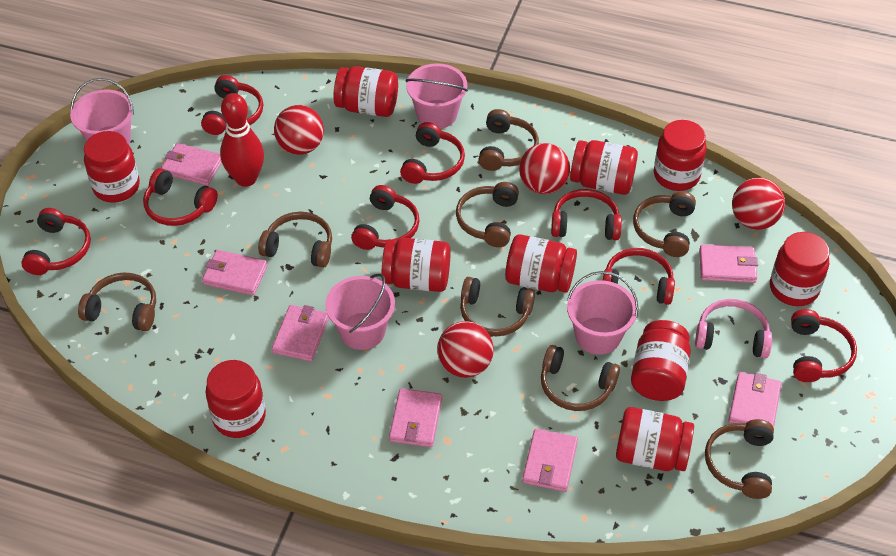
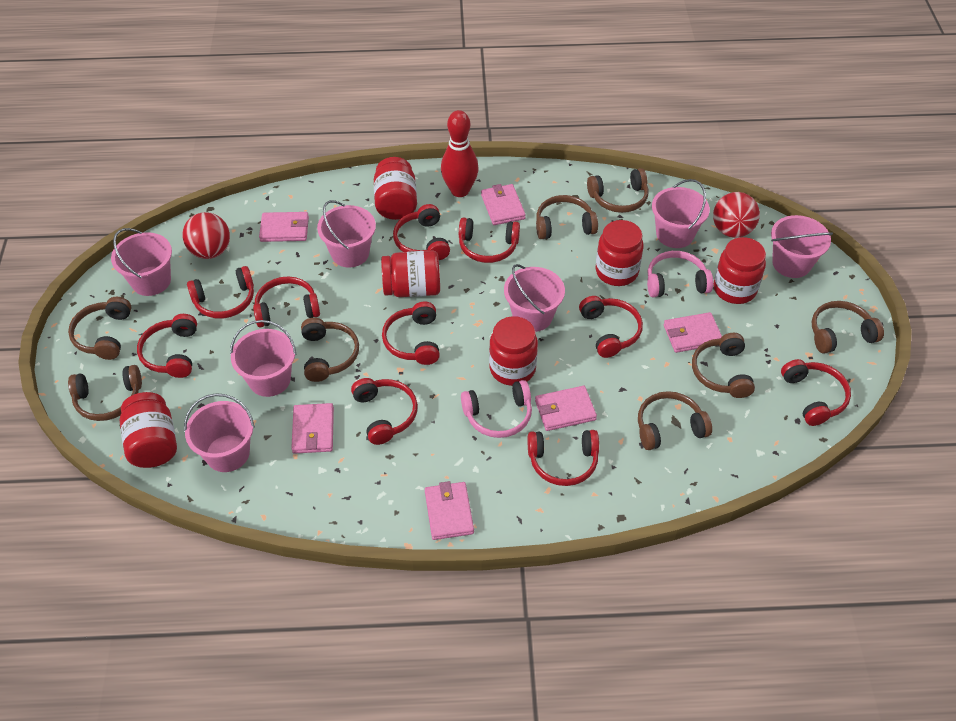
pink bucket: [70,78,134,145] [325,273,395,350] [406,63,468,129] [567,271,639,355] = 4 -> [111,228,172,296] [184,393,255,472] [230,320,296,397] [317,200,376,268] [504,264,565,332] [652,179,710,248] [771,215,833,278] = 7
pink headphones: [695,299,772,358] = 1 -> [461,380,532,438] [647,251,713,297] = 2
pink wallet: [161,143,222,186] [202,250,268,296] [272,305,329,361] [389,388,442,447] [522,428,578,492] [699,244,758,283] [728,372,782,428] = 7 -> [259,212,309,242] [291,403,334,454] [425,481,474,540] [481,184,526,225] [535,386,597,431] [664,312,722,353] = 6
red ball: [274,105,324,155] [437,321,494,378] [519,143,570,194] [732,178,785,230] = 4 -> [182,212,230,259] [713,192,760,238] = 2
red headphones: [21,208,91,275] [143,168,218,226] [201,75,263,135] [351,185,420,250] [400,122,465,184] [551,189,622,240] [603,248,675,305] [791,309,857,382] = 8 -> [137,314,197,378] [187,266,254,319] [253,276,320,327] [351,378,418,445] [382,302,440,365] [393,204,450,260] [459,218,520,263] [528,430,599,486] [579,296,643,358] [781,359,851,426] = 10
red jar: [84,131,140,203] [205,360,266,438] [334,66,398,117] [382,238,451,292] [505,234,577,293] [570,140,638,195] [616,407,694,471] [631,320,691,401] [654,120,707,191] [770,232,830,306] = 10 -> [120,392,177,468] [374,157,417,220] [381,251,440,297] [489,316,538,386] [596,220,643,286] [714,237,766,304] = 6

